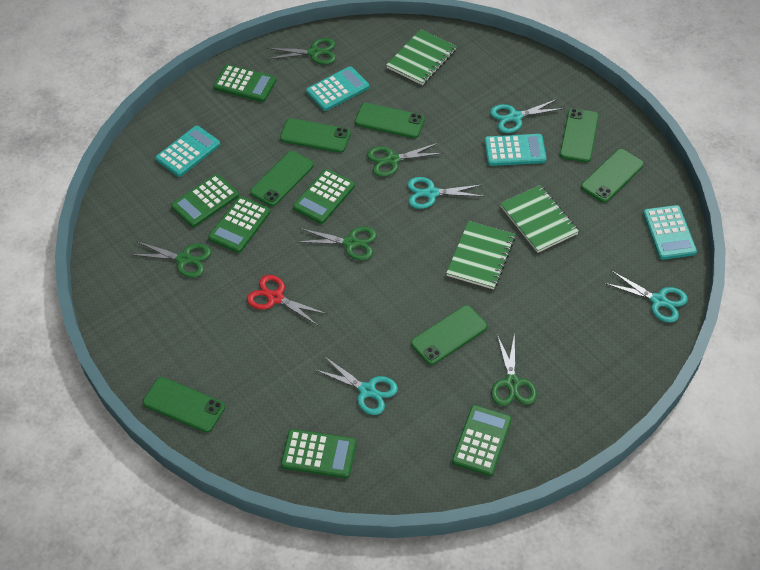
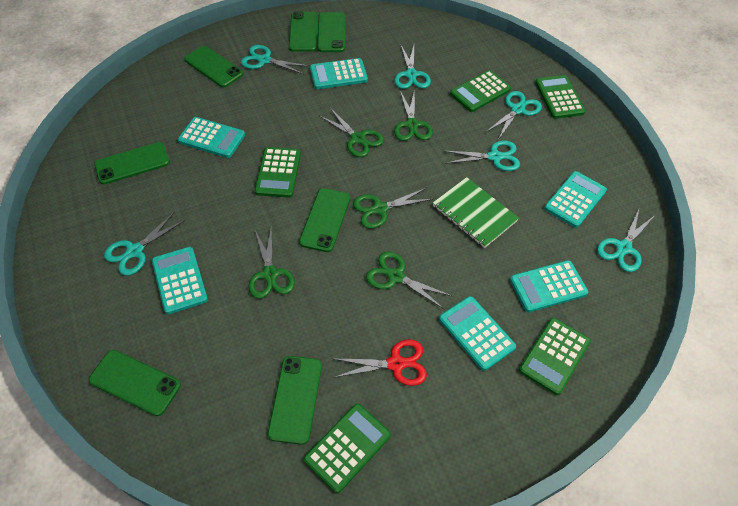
green calculator: [171,174,239,227] [208,196,271,253] [213,64,277,102] [281,429,356,478] [293,169,355,224] [452,405,512,476] = 6 -> [255,147,301,198] [304,404,391,493] [450,70,511,112] [519,318,591,395] [535,75,586,119] = 5
green notebook: [386,29,457,85] [446,221,515,290] [500,185,579,253] = 3 -> [433,177,519,248] = 1
turquoise calculator: [155,126,220,177] [306,66,369,111] [484,134,547,166] [643,205,697,260] = 4 -> [152,247,208,314] [178,117,245,158] [310,58,368,89] [439,296,516,371] [510,260,588,312] [544,171,607,228] = 6
turquoise scissors: [314,356,398,415] [407,177,484,209] [490,99,564,133] [604,271,688,323] = 4 -> [104,211,185,276] [241,45,309,74] [394,45,431,89] [445,141,520,171] [486,91,542,140] [597,209,654,272] = 6

